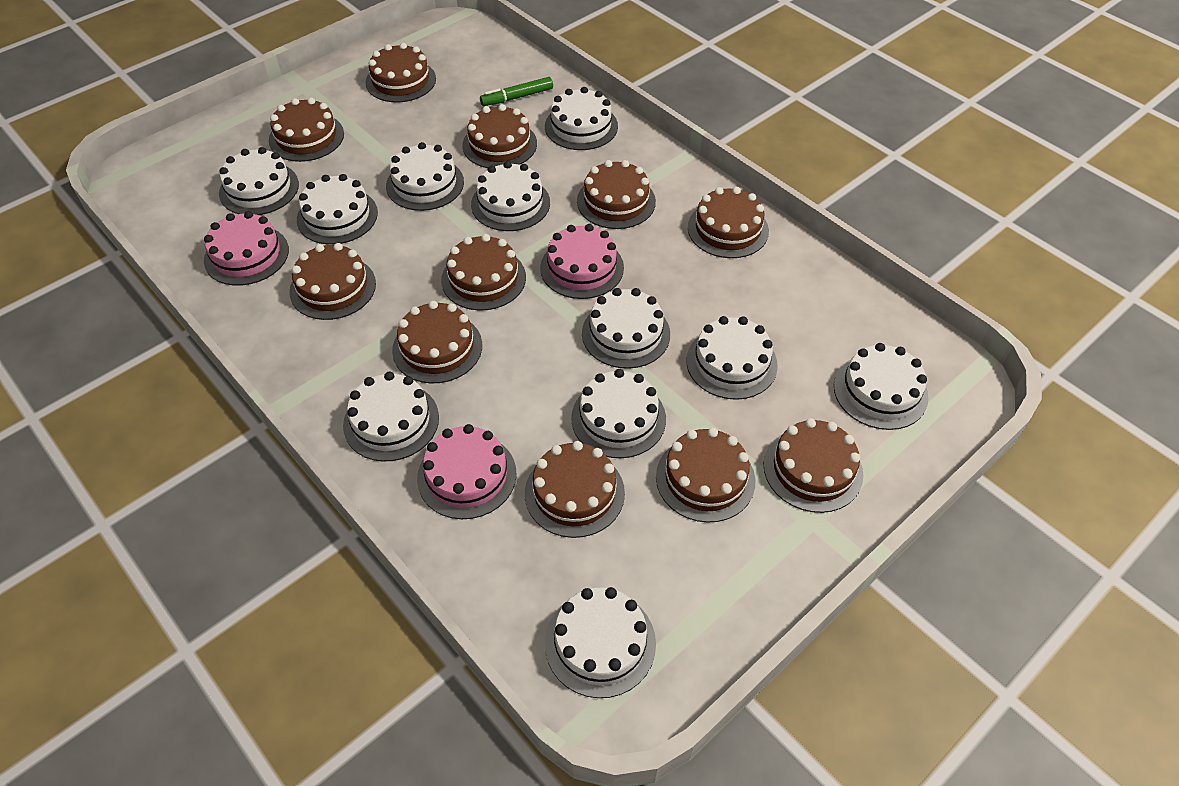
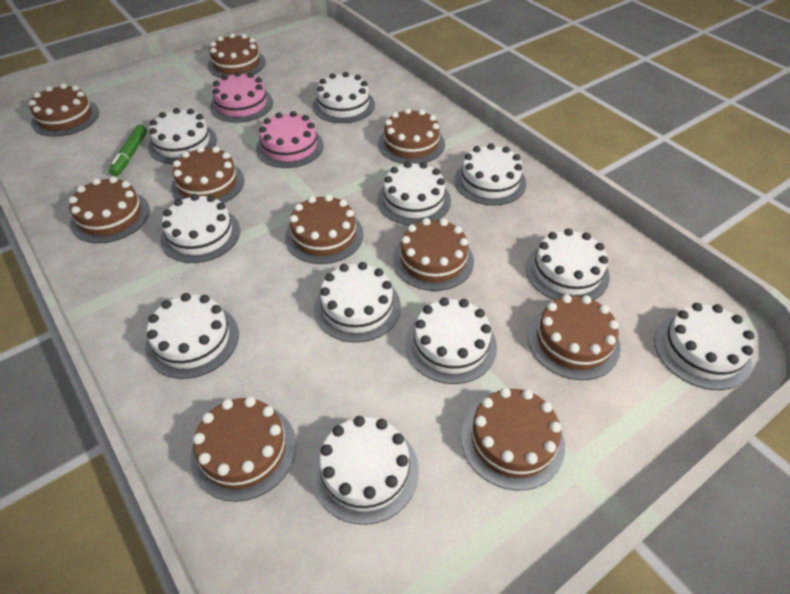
brown cake: [269,98,344,162] [289,243,376,320] [365,43,436,102] [392,301,482,384] [441,234,526,311] [462,104,537,168] [525,441,625,538] [577,160,656,229] [656,427,755,523] [688,187,769,258] [764,418,863,513] = 11 -> [29,84,99,137] [69,176,150,243] [171,146,244,203] [190,397,296,502] [208,33,266,78] [285,194,363,264] [378,108,445,164] [393,218,474,291] [461,387,565,490] [528,294,621,380] = 10
pink cake: [204,211,289,286] [417,424,517,519] [540,224,624,299] = 3 -> [210,71,273,123] [256,111,324,168] = 2

